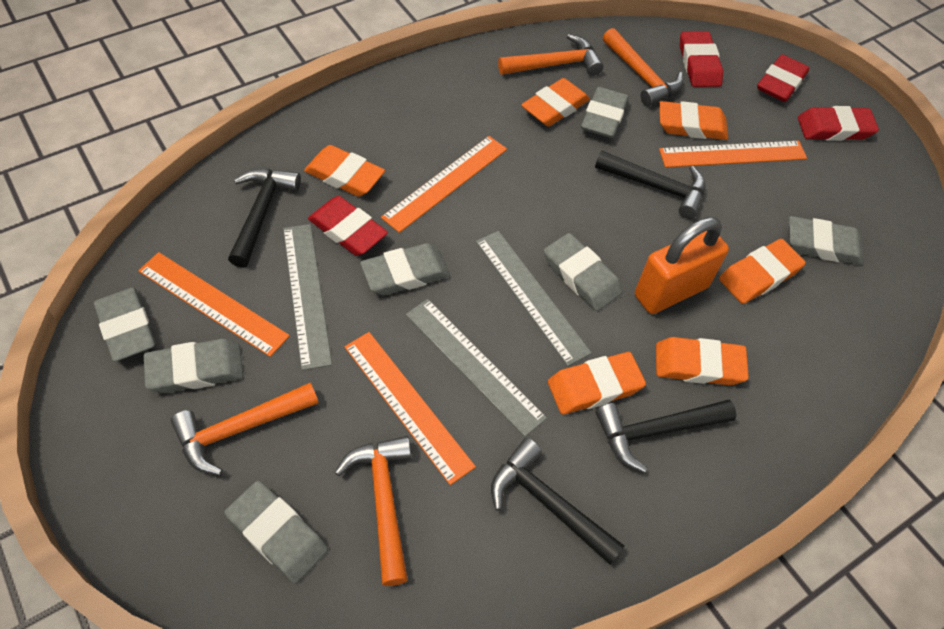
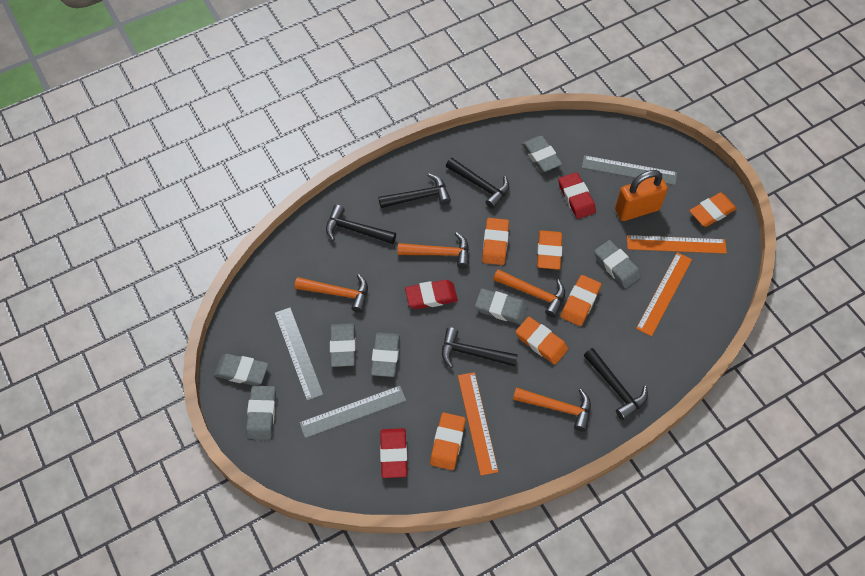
black hammer: [228,169,301,268] [491,438,624,564] [595,151,705,219] [596,400,737,473] = 4 -> [326,205,396,244] [378,174,451,208] [442,327,518,368] [446,158,509,209] [584,348,648,420] = 5
orange ruler: [138,252,290,357] [344,332,476,485] [381,136,507,233] [659,141,807,168] = 4 -> [458,372,498,476] [627,235,727,254] [636,252,692,336] = 3
red eraser: [308,196,388,256] [680,31,723,87] [757,54,809,102] [798,106,879,141] = 4 -> [380,428,407,478] [405,280,458,309] [558,172,596,219] = 3

